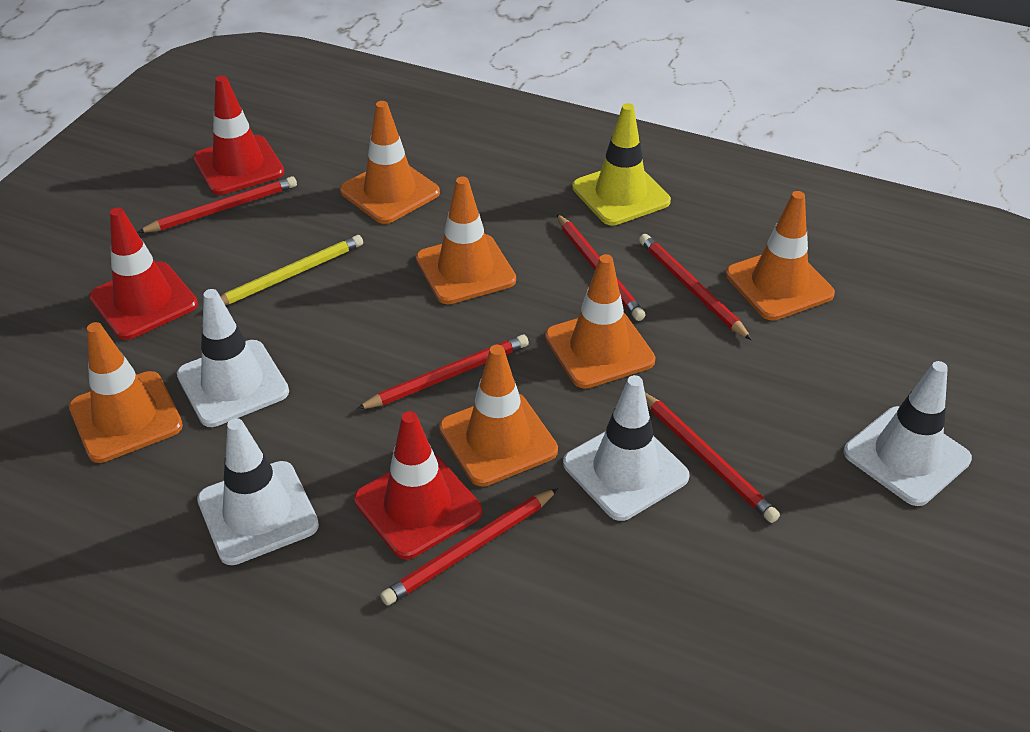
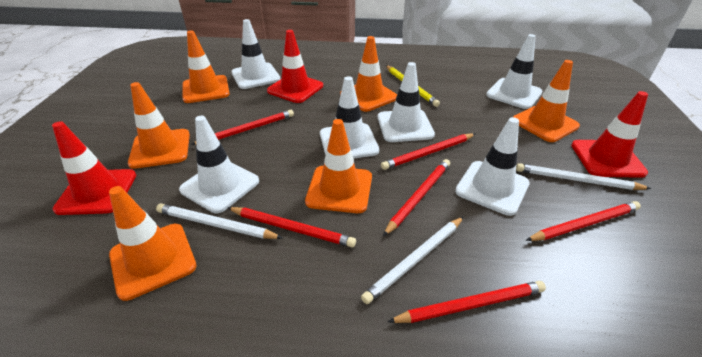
white pencil: none = 0 -> [156,204,282,239] [361,217,464,304] [516,163,651,190] = 3
white traffic cone: [177,289,289,427] [197,418,319,565] [563,375,690,521] [844,361,972,506] = 4 -> [179,116,259,213] [231,19,281,89] [320,76,379,159] [378,62,435,142] [455,117,530,216] [486,34,542,109] = 6
yellow traffic cone: [572,103,671,226] = 1 -> none = 0

